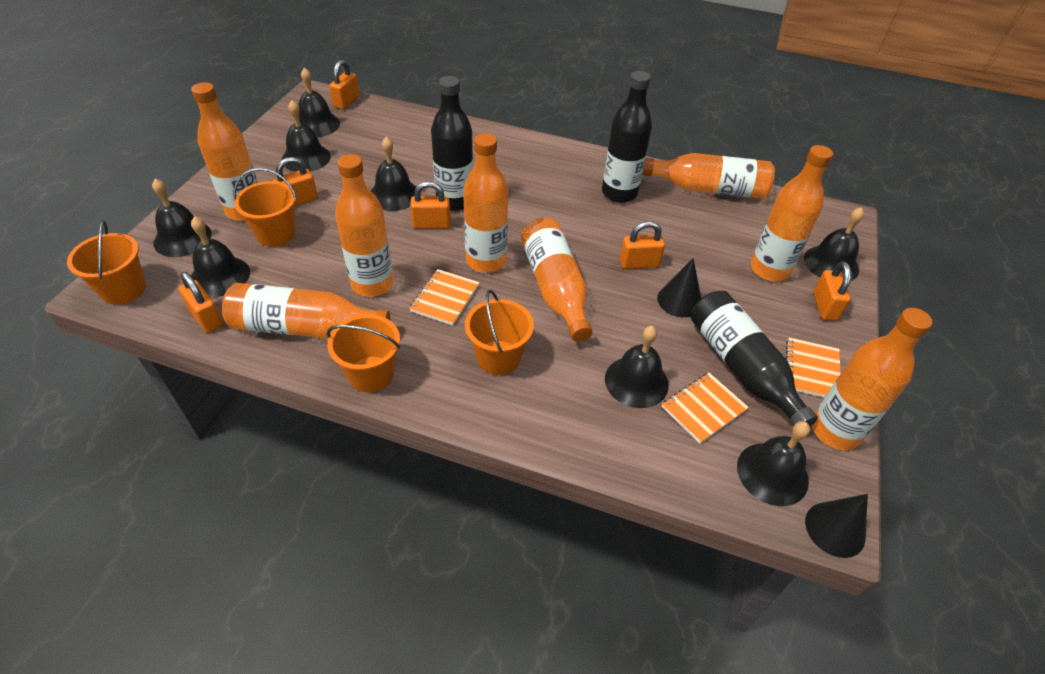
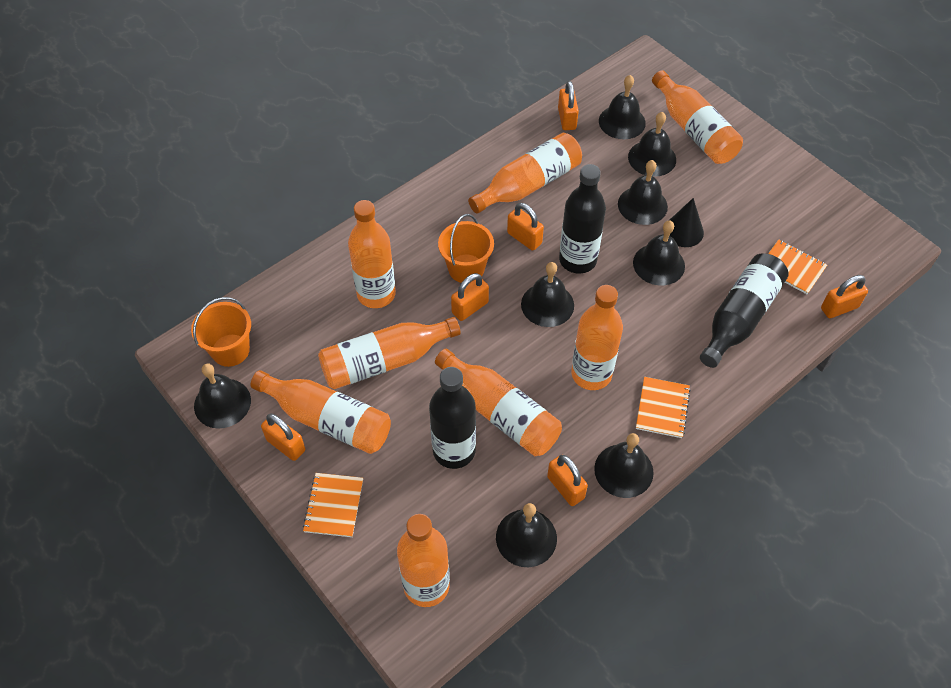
black cone: [657,258,701,317] [805,494,868,558] = 2 -> [669,198,704,247] = 1
orange bucket: [67,220,146,305] [233,168,297,247] [327,314,400,392] [465,290,534,375] = 4 -> [191,297,251,367] [438,214,494,283] = 2

